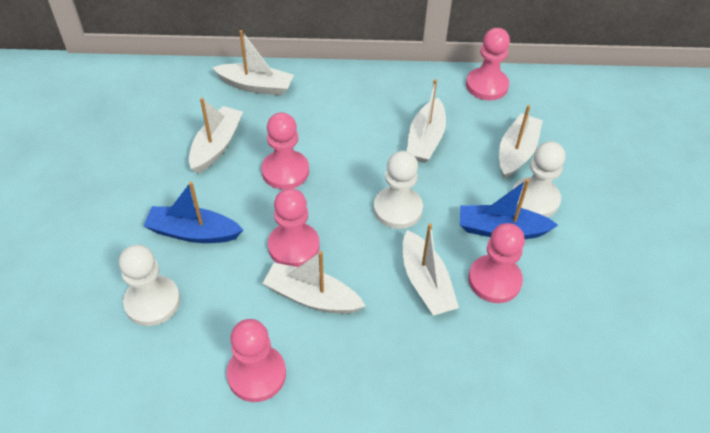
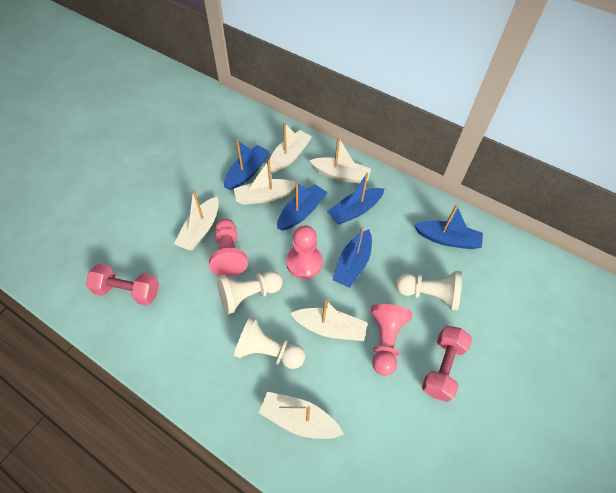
blue boat: [143,182,243,243] [460,179,558,239] = 2 -> [224,140,270,190] [277,182,328,231] [327,173,384,225] [333,226,372,288] [414,205,483,249] = 5
pink dumbbell: none = 0 -> [86,264,159,306] [422,326,472,402] = 2
pink pawn: [227,319,286,402] [261,112,309,190] [268,188,320,267] [466,28,510,100] [468,223,525,303] = 5 -> [209,219,248,277] [286,226,323,279] [371,304,412,376] = 3

